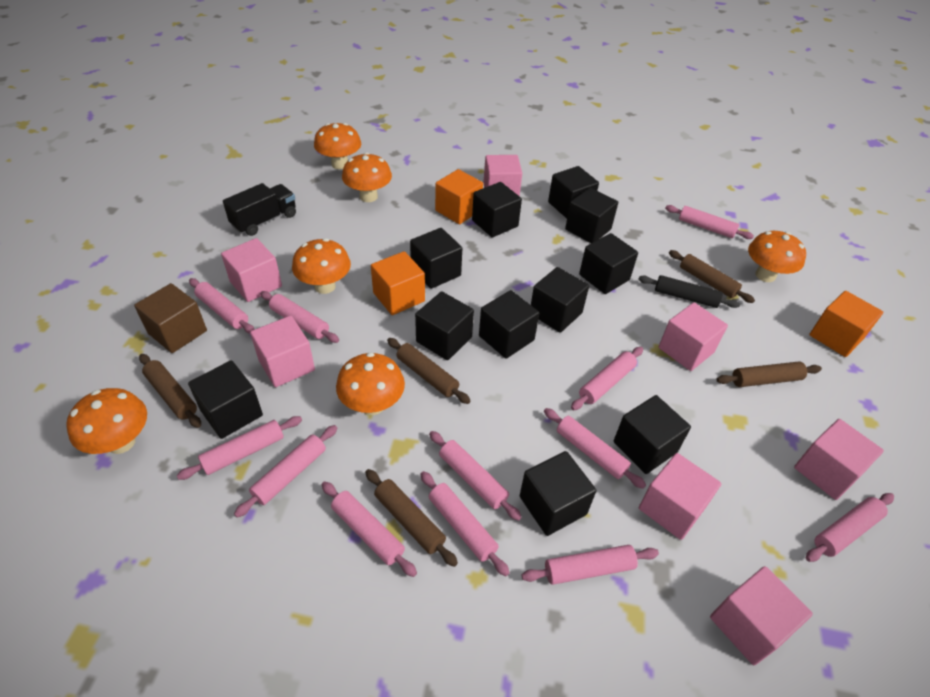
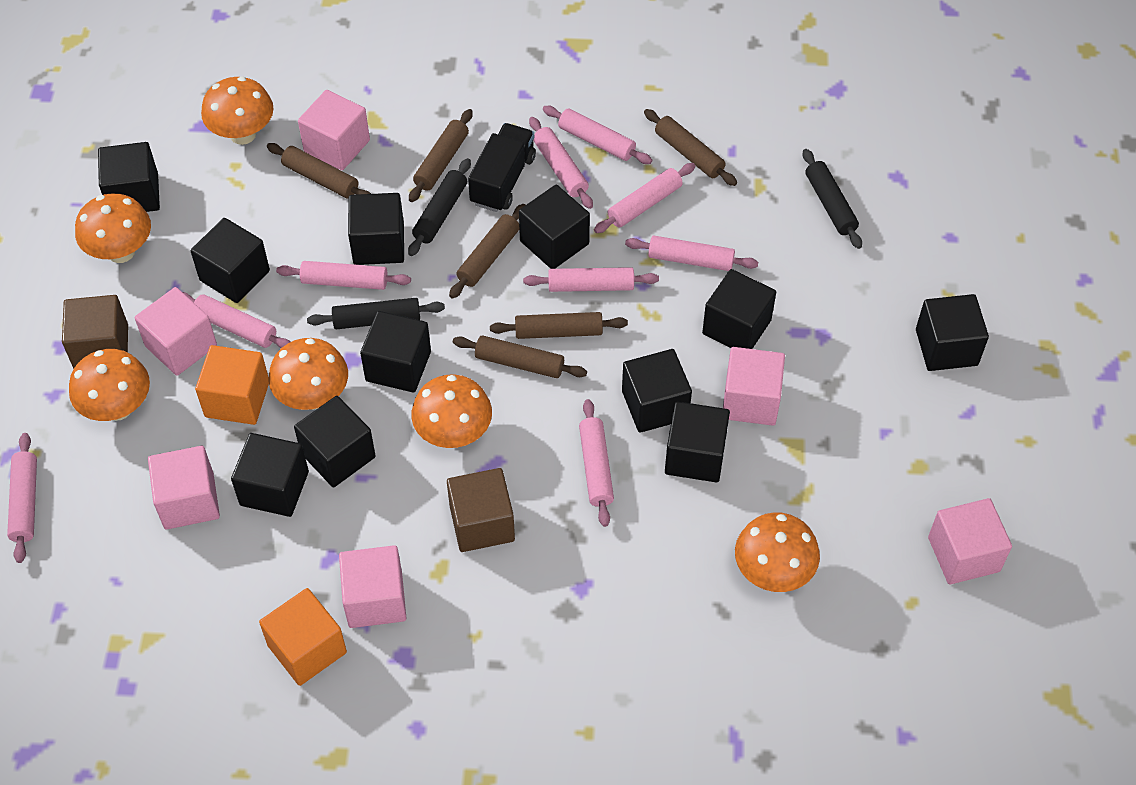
black rolling pin: [638,275,740,308] = 1 -> [307,298,445,329] [408,158,471,256] [803,149,862,249] = 3
brown cube: [134,283,207,353] = 1 -> [62,295,128,369] [447,468,515,552] = 2
brown rolling pin: [139,354,201,428] [365,469,458,567] [387,338,471,404] [669,250,755,303] [716,361,822,387] = 5 -> [267,143,371,199] [409,109,473,202] [449,204,525,299] [453,335,587,378] [490,312,628,339] [644,109,737,186] = 6
orange cube: [371,251,425,315] [435,169,483,224] [809,291,883,357] = 3 -> [195,345,269,425] [259,588,347,686] = 2
pink cube: [221,238,282,302] [250,316,315,387] [484,155,522,196] [639,453,721,540] [659,303,728,371] [710,566,813,665] [794,419,884,500] = 7 -> [135,287,217,376] [148,446,220,530] [298,90,370,171] [339,545,406,628] [723,347,785,426] [928,498,1012,584] = 6
pink rolling pin: [177,416,302,480] [189,278,255,334] [234,425,337,518] [260,291,339,343] [321,481,417,577] [420,471,510,576] [429,431,522,521] [522,545,659,585] [544,408,646,489] [571,347,643,410] [665,205,754,239] [806,493,894,562] = 12 -> [7,433,37,563] [182,292,291,348] [276,261,411,290] [523,267,659,292] [529,117,593,209] [543,106,652,164] [579,399,614,527] [594,163,695,233] [625,236,758,271] = 9

